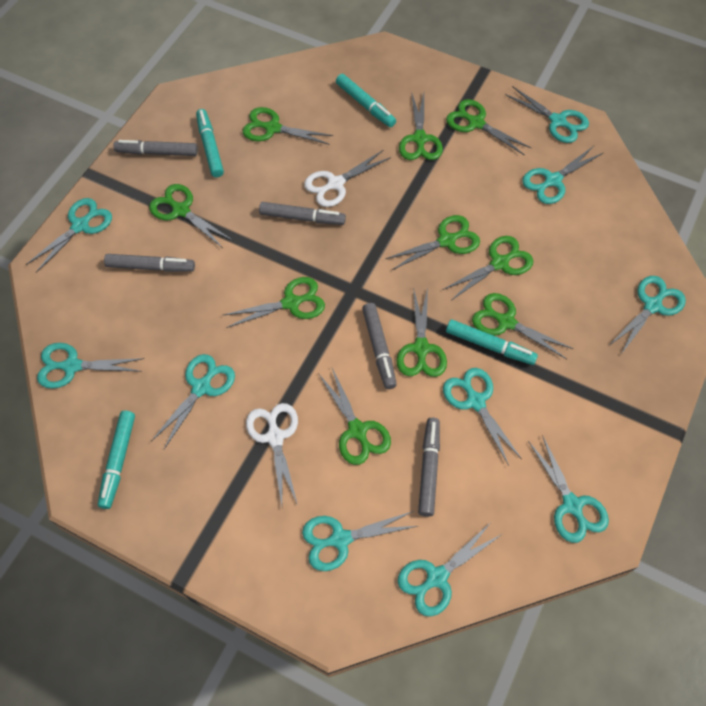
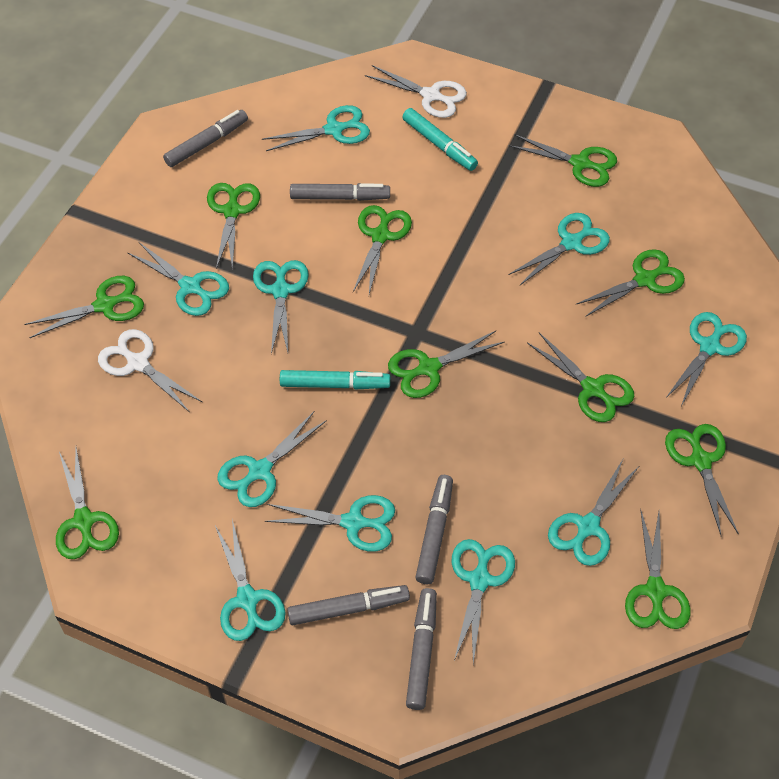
turquoise marker: [98,411,135,509] [196,109,224,177] [336,74,396,127] [446,320,538,365] = 4 -> [280,370,390,390] [402,108,478,171] = 2

